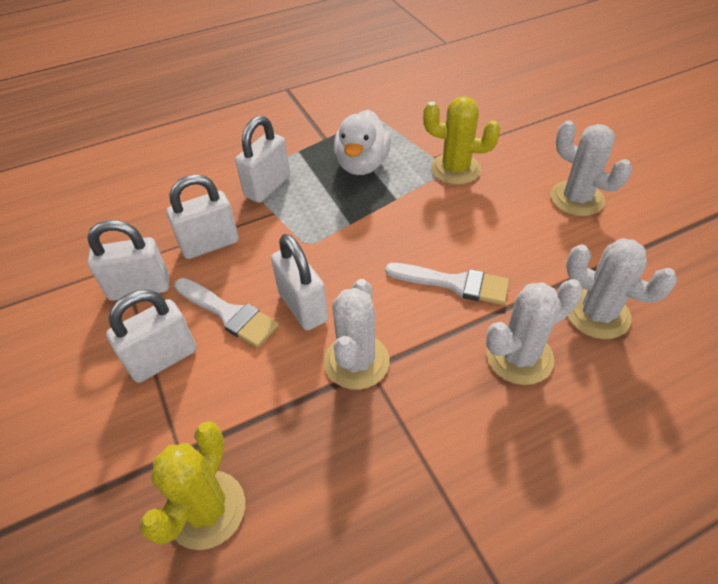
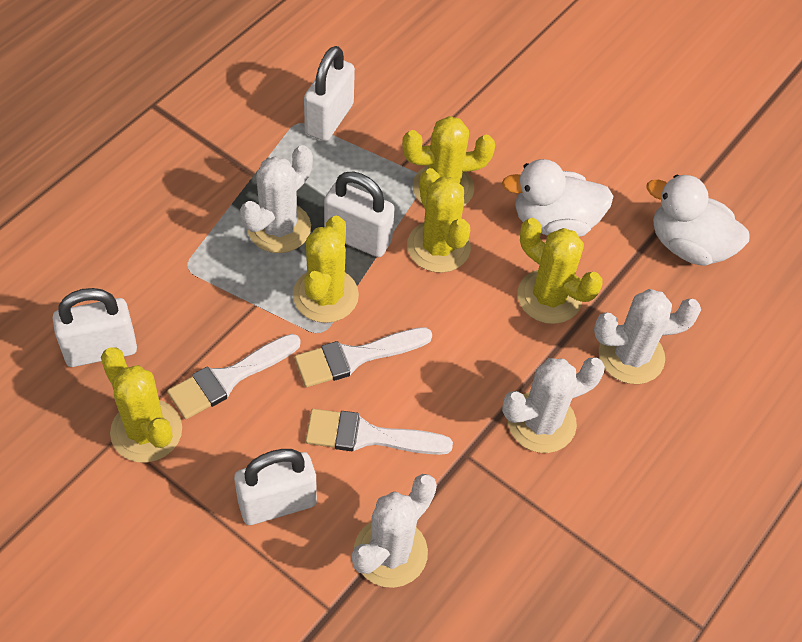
white brush: [174,278,279,348] [385,263,509,305] = 2 -> [167,334,301,419] [294,327,432,387] [305,409,453,455] = 3
white duck: [334,110,391,175] = 1 -> [502,159,613,237] [646,174,750,266] = 2
white padlock: [87,220,169,301] [106,290,196,383] [166,174,239,259] [235,116,290,203] [271,234,328,331] = 5 -> [53,288,137,367] [234,449,317,525] [304,46,355,141] [324,172,395,257] = 4
yellow cactus: [139,421,245,550] [423,96,501,185] = 2 -> [101,347,182,463] [293,216,359,323] [402,116,495,206] [407,168,471,273] [518,218,603,324] = 5

